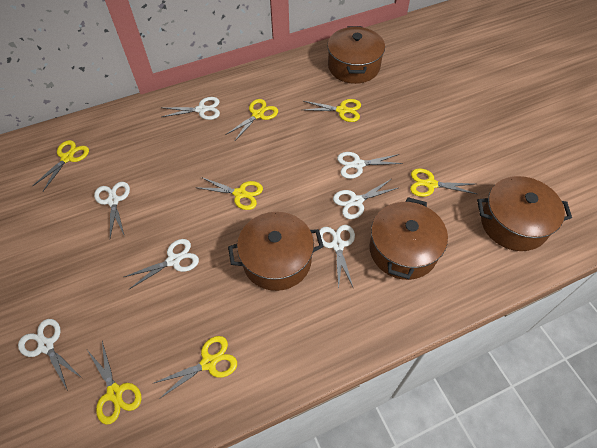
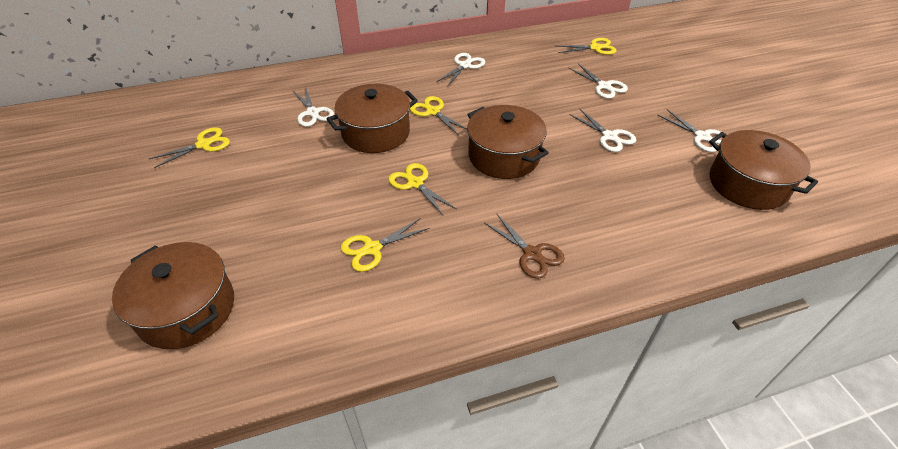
brown scissors: none = 0 -> [485,214,565,279] = 1
white scissors: [18,319,82,391] [94,182,130,238] [124,239,199,289] [162,97,220,120] [319,225,355,289] [333,179,398,219] [337,152,403,179] = 7 -> [292,87,334,127] [436,53,485,87] [568,64,628,99] [569,109,636,152] [657,109,724,152] = 5
yellow scissors: [32,140,89,191] [87,341,142,425] [154,336,237,399] [195,177,263,210] [225,99,278,141] [304,99,361,122] [410,168,477,197] = 7 -> [149,127,230,168] [341,218,430,272] [388,163,457,216] [410,96,467,136] [557,38,617,55] = 5

